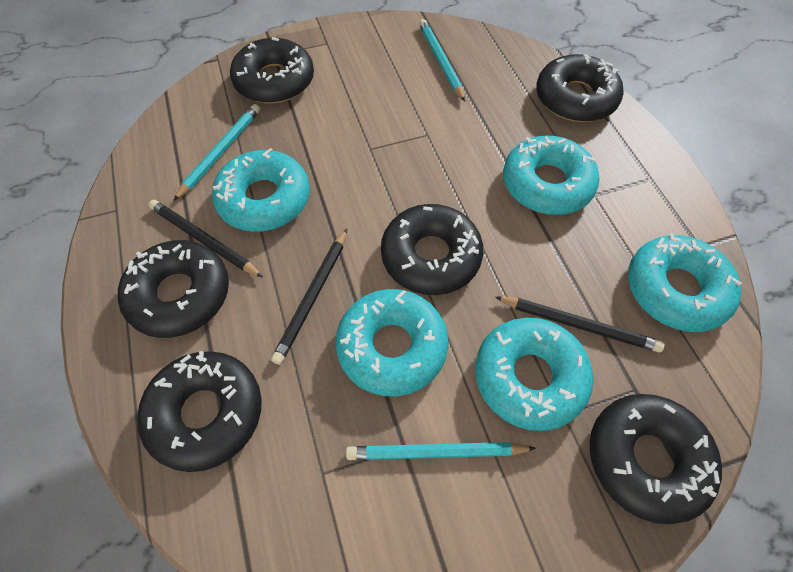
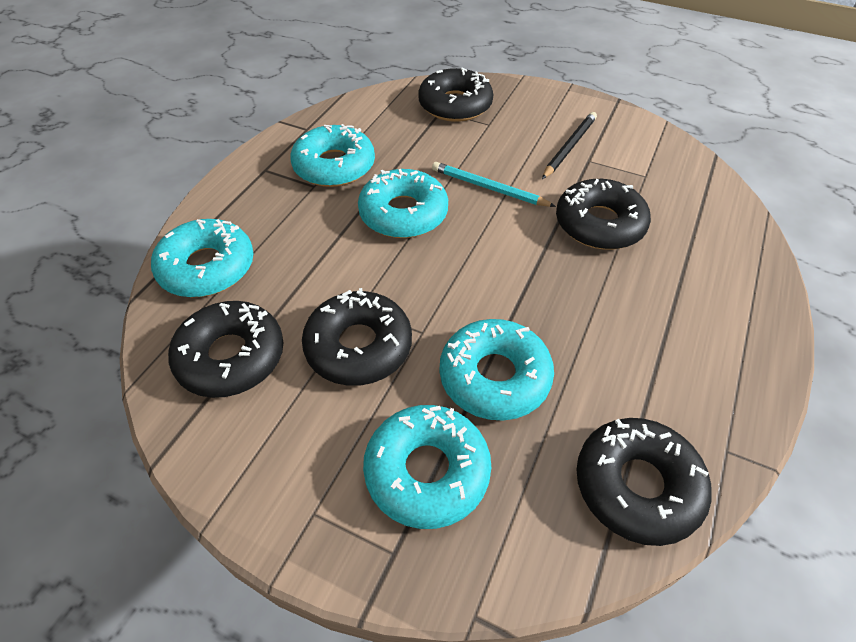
black donut: [118,240,229,338] [137,351,262,472] [230,37,314,104] [381,204,484,295] [536,54,624,122] [589,394,722,524] = 6 -> [168,301,284,398] [302,288,412,386] [418,68,493,122] [556,179,651,250] [576,418,712,546] = 5
black pencil: [149,200,263,277] [271,229,347,365] [495,296,665,353] = 3 -> [542,112,597,179] = 1
turquoise pencil: [173,104,260,201] [346,442,536,460] [419,19,465,101] = 3 -> [432,162,556,207] = 1

